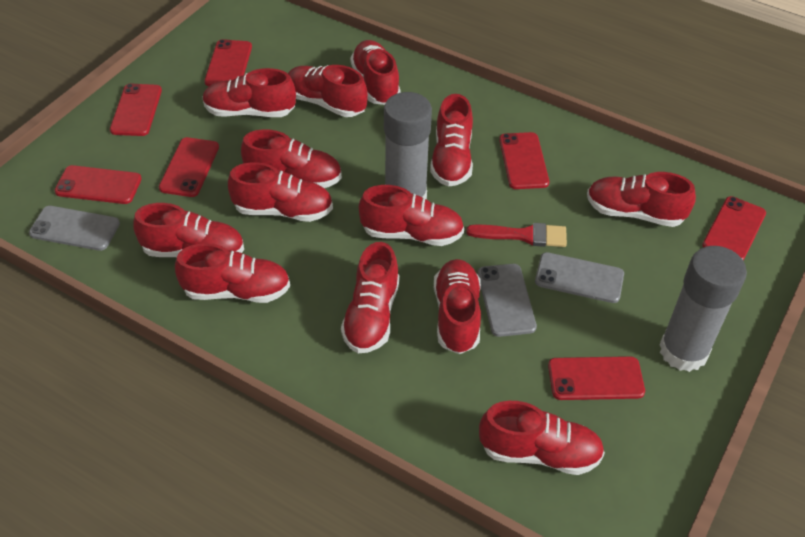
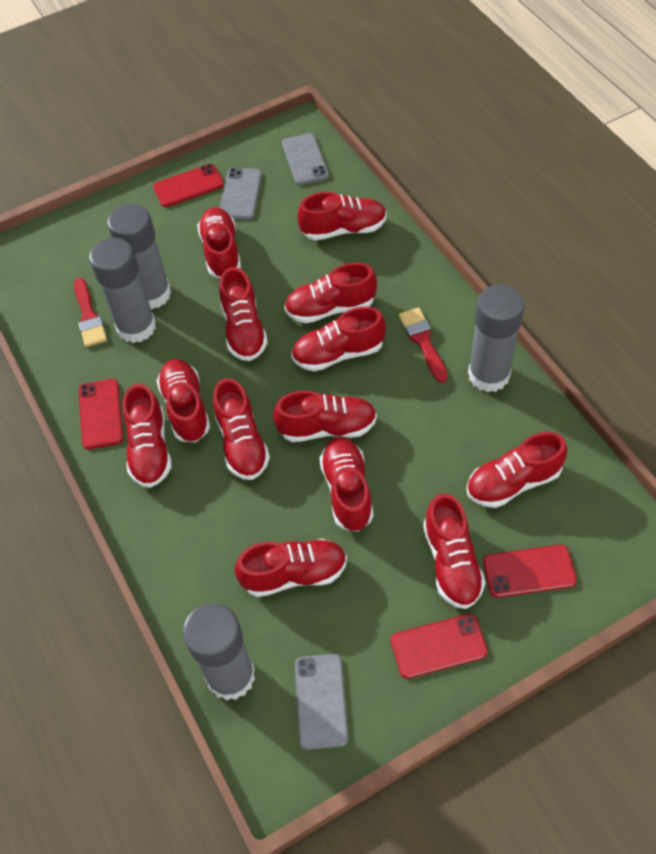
grey glue stick: [384,92,432,200] [660,246,747,372] = 2 -> [89,237,156,343] [107,204,171,310] [183,603,255,701] [468,285,524,392] = 4
red brush: [466,223,567,247] = 1 -> [74,278,107,347] [399,307,448,383] = 2
red phone: [54,165,142,204] [110,84,162,136] [159,137,219,197] [204,39,252,86] [499,132,549,189] [548,356,645,400] [702,196,766,261] = 7 -> [79,379,124,449] [153,164,224,207] [391,614,488,679] [483,545,577,598] = 4

